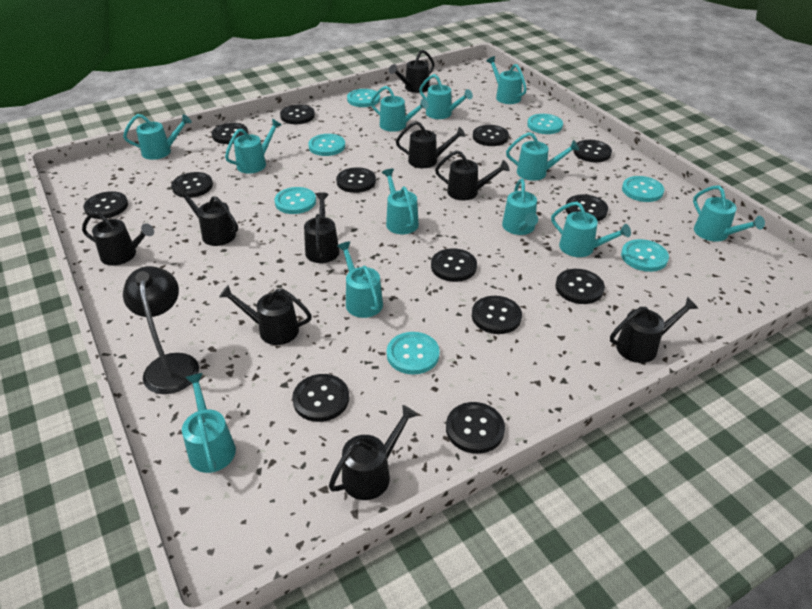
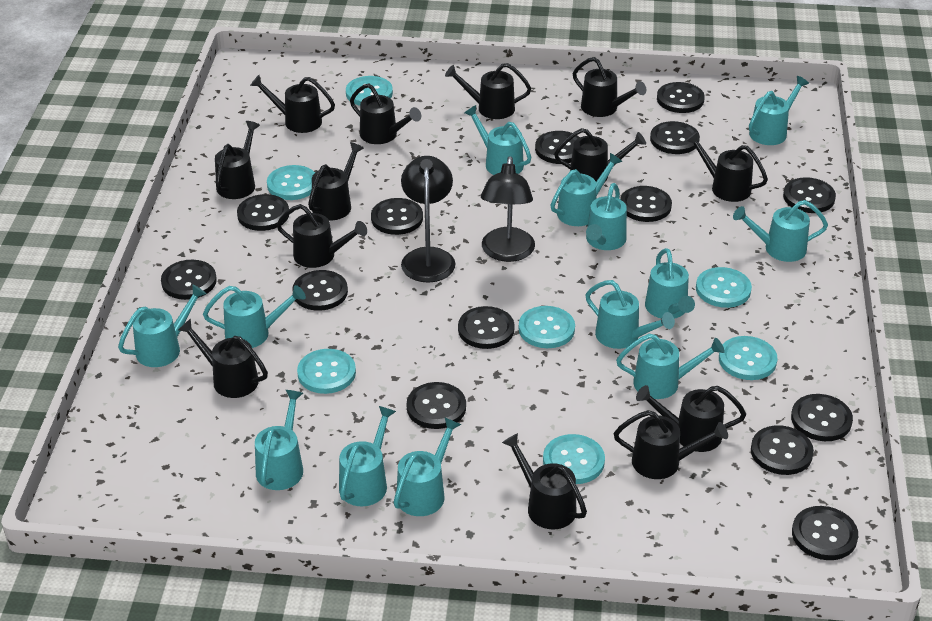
black button: [83,191,128,219] [171,172,213,198] [211,123,248,144] [280,104,315,124] [292,374,349,422] [336,167,376,193] [431,248,477,282] [446,402,505,454] [472,296,522,334] [473,125,509,146] [555,269,605,304] [565,194,608,221] [573,140,612,162] = 13 -> [161,260,217,300] [237,194,289,231] [292,270,348,311] [371,198,423,235] [407,382,466,429] [458,306,515,349] [535,131,580,164] [620,186,672,222] [650,121,700,154] [657,82,705,113] [751,425,814,475] [783,177,836,213] [791,394,853,441] [792,506,858,560] = 14
black lamp: [123,266,199,394] = 1 -> [401,156,455,283] [481,156,535,262] = 2
black watering can: [82,211,154,266] [175,186,238,246] [219,285,312,345] [304,192,339,263] [329,405,418,500] [389,50,435,93] [396,121,465,168] [435,150,509,201] [610,297,699,363] = 9 -> [178,318,268,398] [215,121,260,199] [250,75,335,133] [276,204,367,268] [308,142,364,221] [350,84,421,144] [445,63,531,119] [502,433,587,529] [554,128,646,183] [573,57,646,117] [614,410,728,479] [636,385,746,452] [686,132,768,202] = 13
turquoise watering can: [123,114,192,160] [182,373,236,473] [225,119,281,174] [337,241,383,318] [370,86,429,132] [382,169,419,234] [419,74,473,119] [486,56,527,104] [502,179,538,235] [506,132,579,181] [551,201,631,257] [693,185,765,242] = 12 -> [118,284,206,367] [203,285,306,348] [255,390,303,490] [339,406,396,506] [394,418,461,516] [464,105,532,175] [550,153,622,226] [585,280,675,349] [586,183,627,250] [616,334,725,399] [645,248,695,319] [733,200,828,262] [749,76,809,145] = 13

